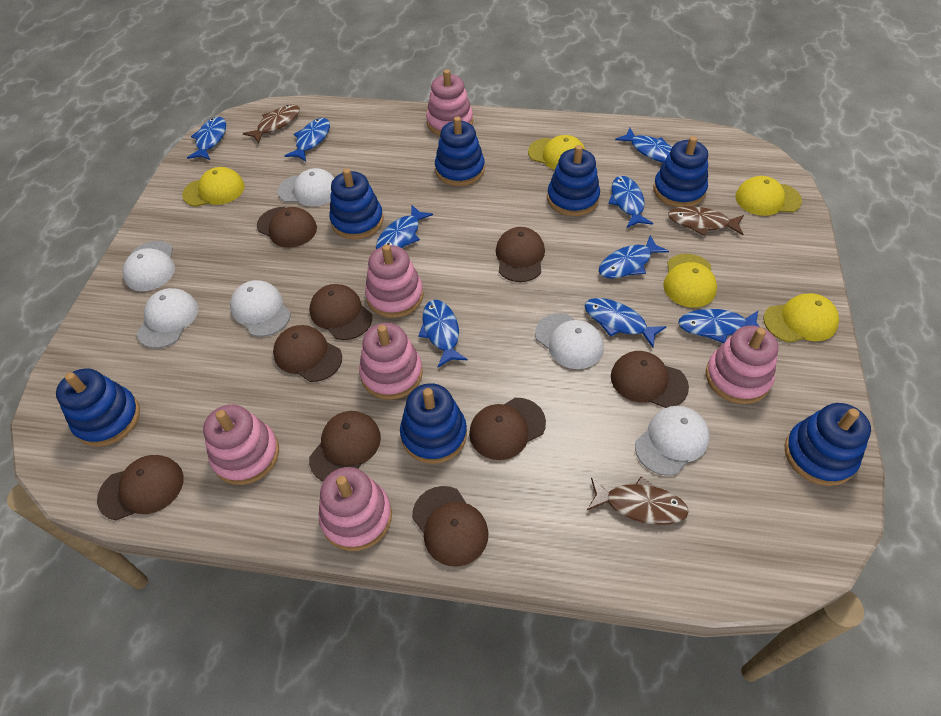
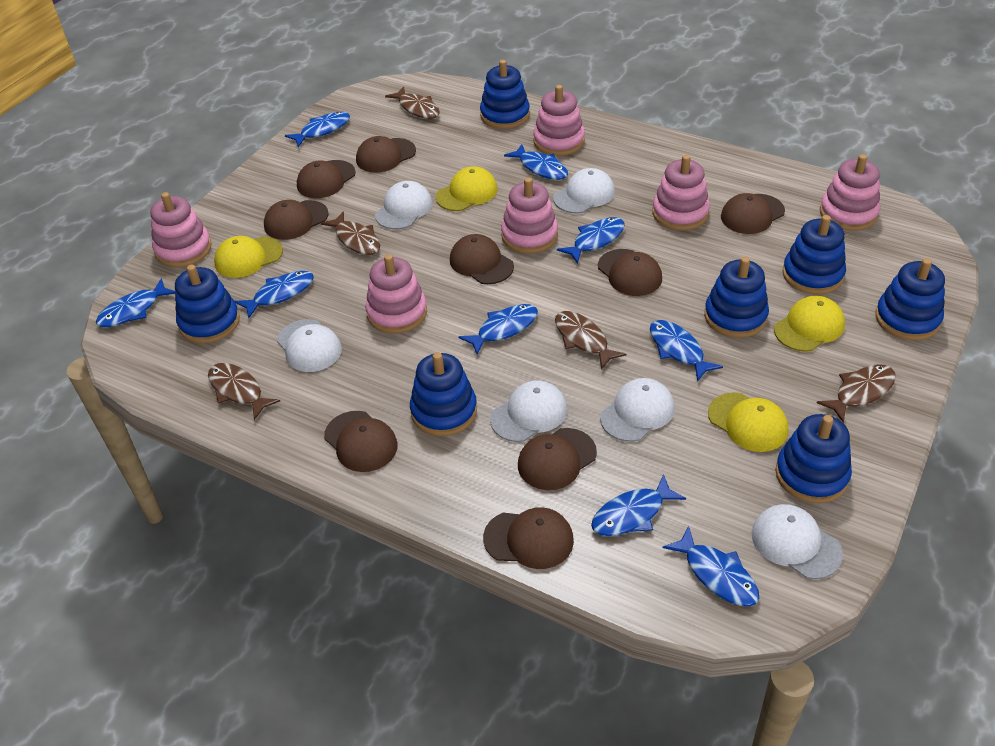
brown fish: [243,104,300,144] [587,477,689,525] [668,206,744,236] = 3 -> [208,363,280,420] [321,211,380,255] [385,87,440,119] [555,311,626,370] [817,364,896,423] = 5
yellow cap: [182,167,245,207] [528,135,585,170] [663,254,717,308] [735,176,802,216] [763,293,839,343] = 5 -> [214,236,283,278] [436,166,497,211] [708,392,788,452] [774,296,845,352] = 4

